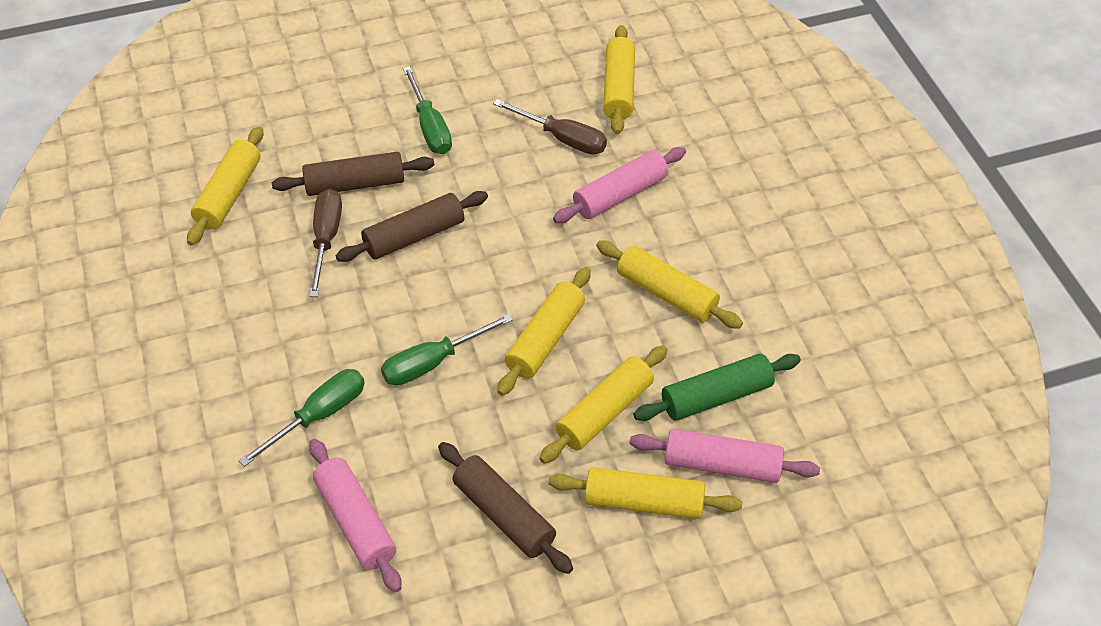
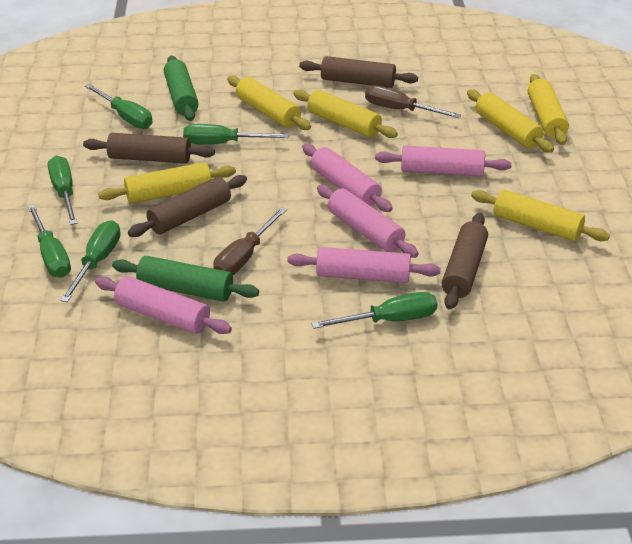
brown rolling pin: [272,152,434,196] [336,191,488,262] [438,442,573,574] = 3 -> [83,133,215,163] [128,175,247,237] [299,56,418,88] [442,213,488,310] = 4
green rolling pin: [633,354,801,421] = 1 -> [112,256,259,302] [164,56,199,121] = 2
green screwdriver: [239,369,365,467] [381,314,513,386] [403,66,452,154] = 3 -> [27,205,71,278] [48,156,78,225] [60,220,121,302] [85,84,153,129] [183,124,289,144] [311,292,437,329] = 6
pink rolling pin: [309,439,402,592] [553,147,686,223] [629,429,820,483] = 3 -> [95,276,232,334] [287,247,441,283] [302,144,393,212] [317,185,419,258] [375,145,512,177] = 5

